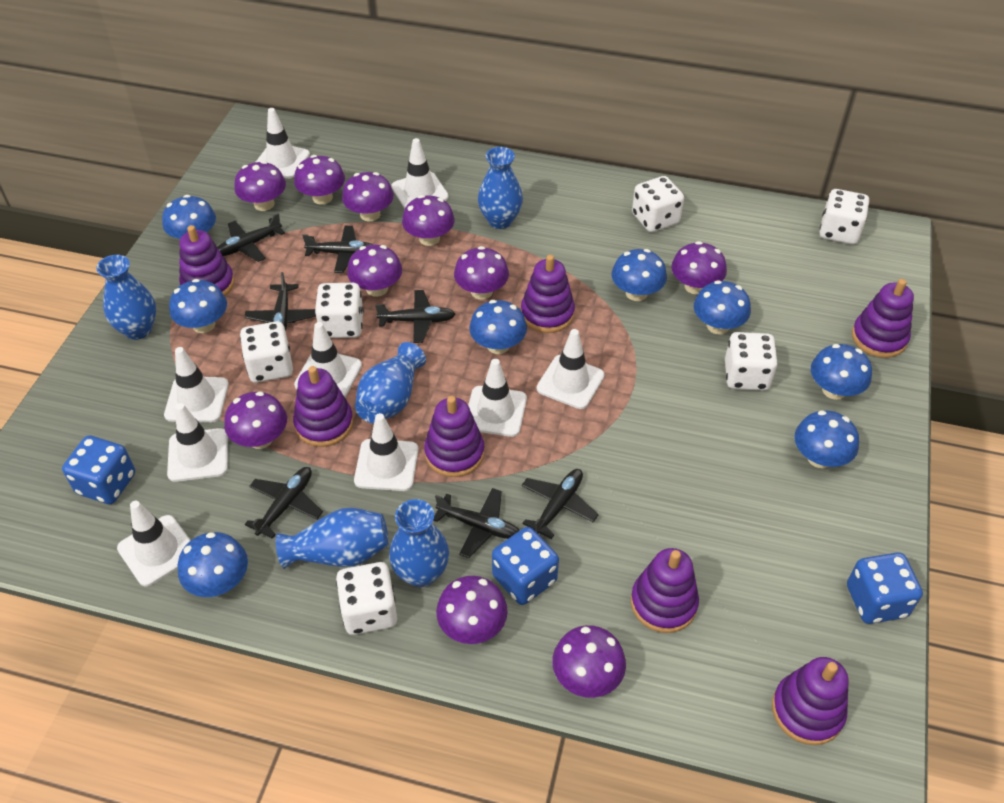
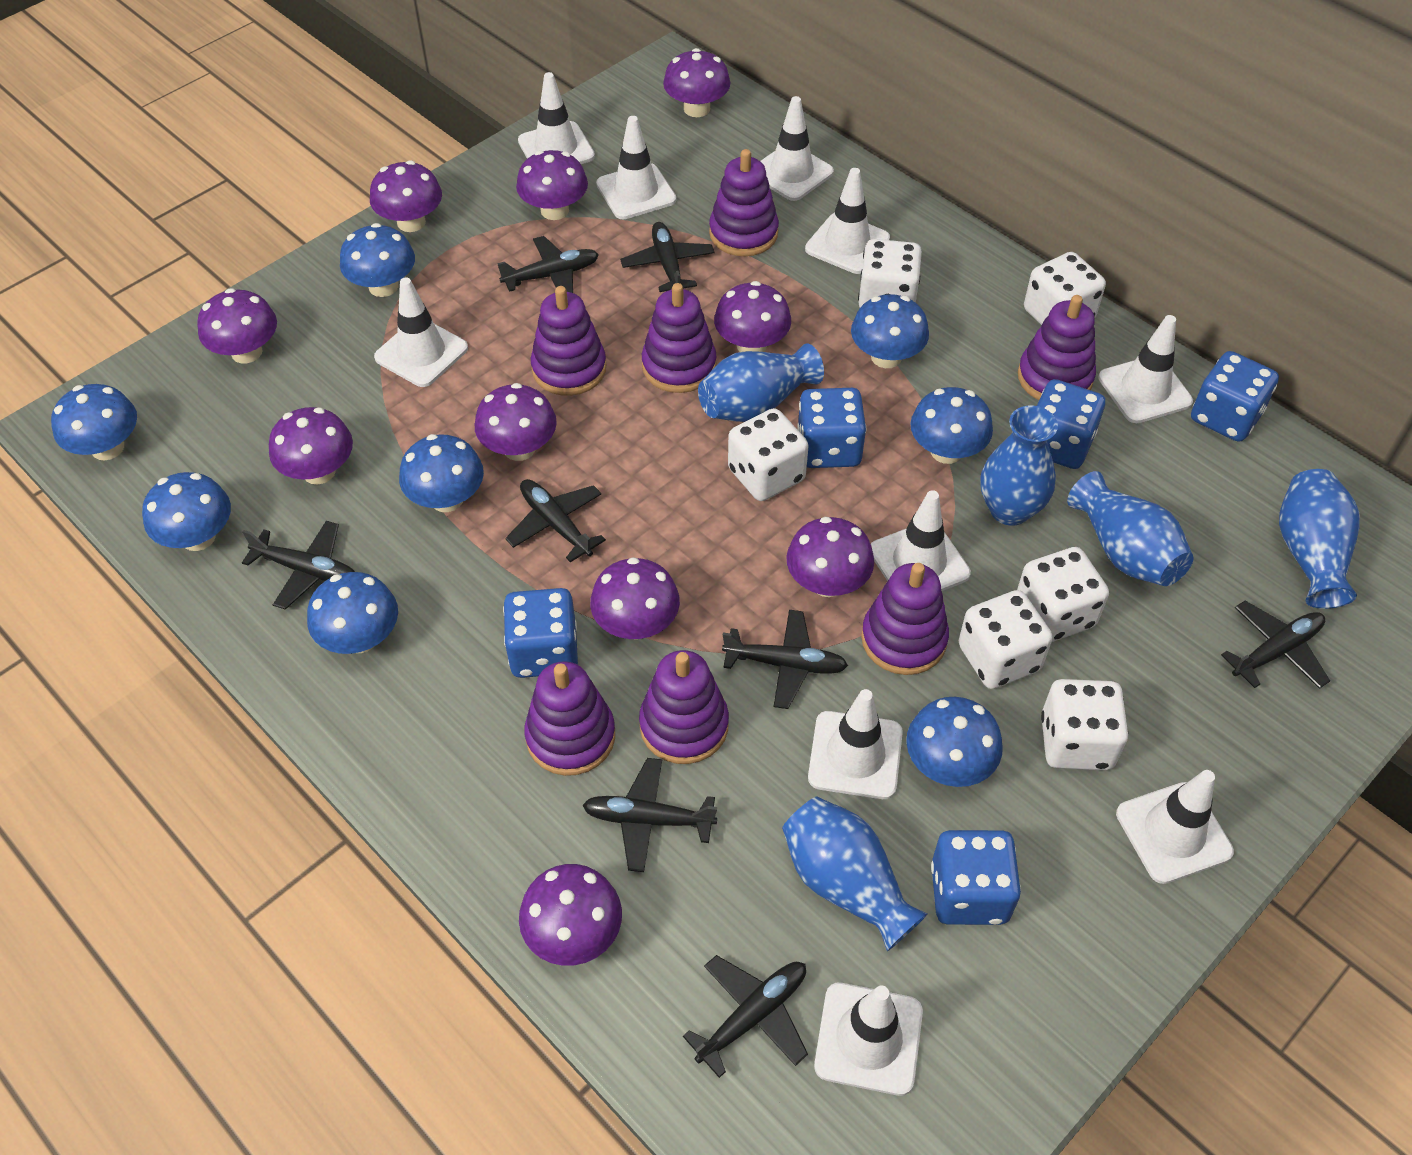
black plane: [217,213,285,262] [244,272,316,331] [245,467,323,539] [302,226,374,273] [375,290,455,343] [433,488,520,558] [522,469,599,539] = 7 -> [242,521,355,610] [497,236,599,293] [505,479,606,562] [582,758,717,872] [620,222,714,292] [683,955,808,1078] [722,610,848,709] [1221,601,1330,689] = 8
blue dice: [62,435,135,504] [492,527,559,605] [847,552,923,624] = 3 -> [503,588,578,678] [797,388,866,468] [931,830,1021,925] [1037,379,1105,469] [1191,351,1279,442] = 5
white traffic cone: [117,501,191,586] [164,347,229,423] [167,403,228,482] [256,108,310,179] [294,322,362,397] [354,413,419,491] [391,138,449,208] [468,359,527,437] [537,329,605,409] = 9 -> [374,277,468,387] [518,72,595,164] [596,116,676,220] [760,96,834,201] [805,168,890,274] [808,689,903,799] [814,983,923,1096] [871,490,971,591] [1098,315,1193,423] [1116,770,1234,884] = 10

